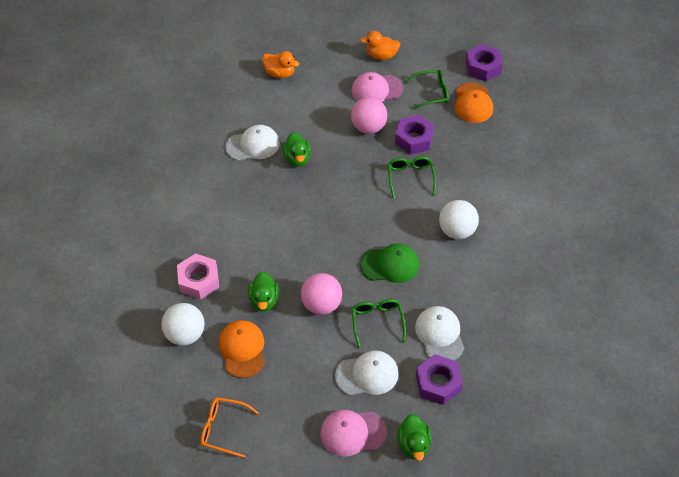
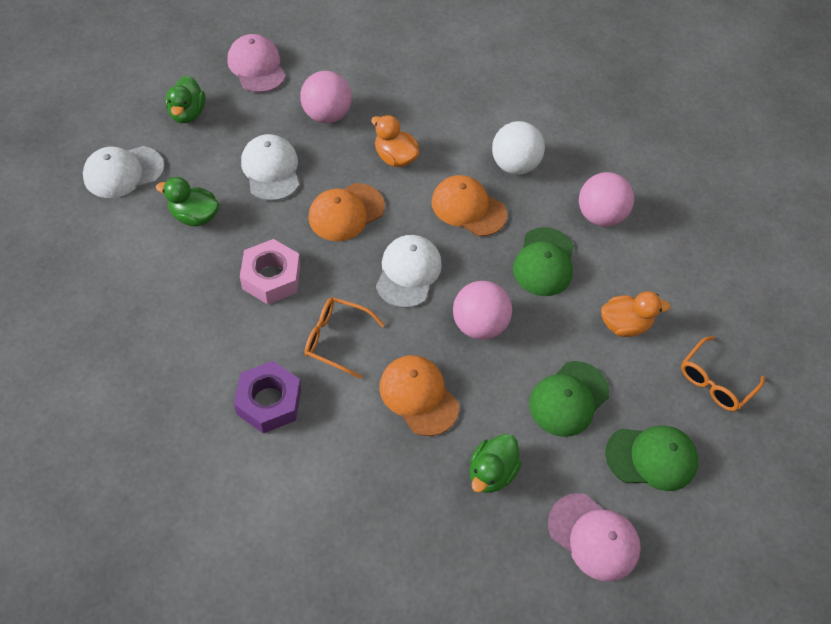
green cap: [360,244,419,283] = 1 -> [513,227,574,296] [529,361,609,437] [605,426,698,491] = 3
green glasses: [352,299,406,348] [388,157,436,198] [405,70,449,110] = 3 -> none = 0
orange cap: [219,320,265,378] [455,83,493,123] = 2 -> [308,183,385,241] [379,355,459,436] [431,175,507,236] = 3
orange glasses: [200,397,259,458] = 1 -> [305,297,385,379] [681,336,765,411] = 2
pink ball: [301,273,342,315] [351,97,387,134] = 2 -> [300,71,352,123] [453,281,512,340] [579,172,634,227] = 3
purple nut: [395,115,434,154] [416,354,463,405] [466,44,502,81] = 3 -> [234,361,301,433] = 1
white ball: [161,303,205,346] [439,200,479,239] = 2 -> [492,121,545,175] = 1

